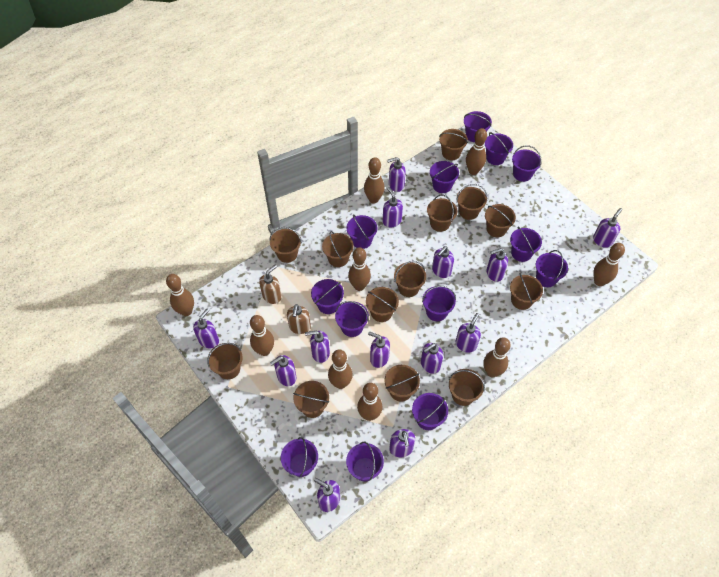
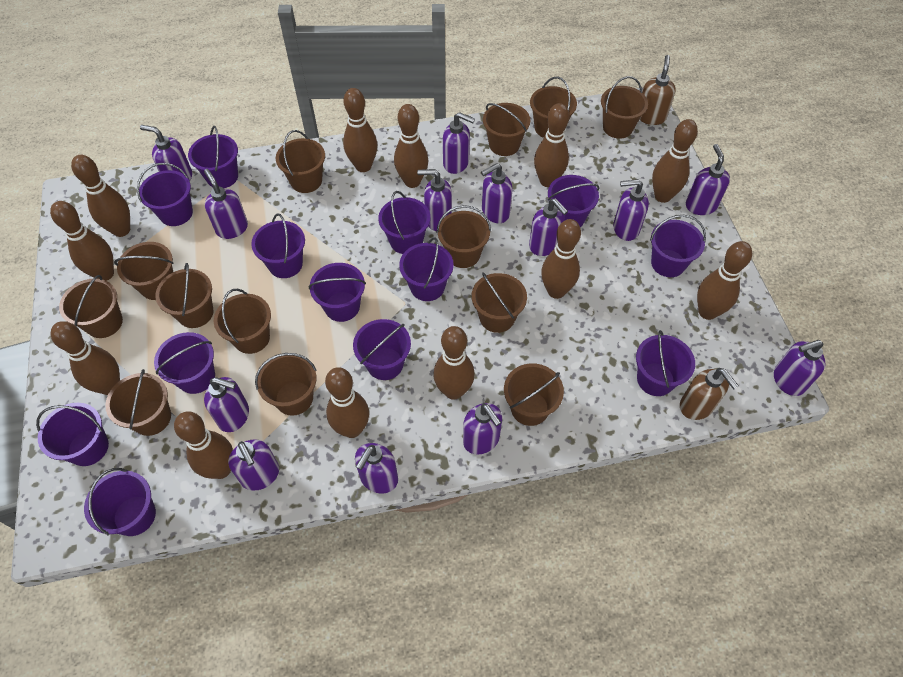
brown bowling pin: [166,274,194,316] [250,315,274,356] [328,349,353,389] [348,247,371,291] [357,383,383,421] [364,157,385,203] [466,128,487,175] [483,337,511,377] [593,243,625,286] = 9 -> [50,201,114,281] [51,321,120,395] [71,155,130,237] [174,412,233,479] [325,367,369,438] [343,88,377,172] [394,104,428,188] [433,326,475,400] [534,103,569,187] [541,219,581,299] [652,119,698,203] [697,241,752,320] = 12

